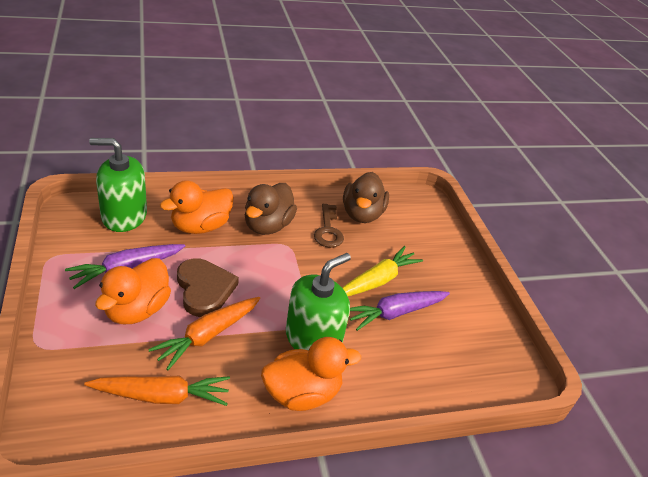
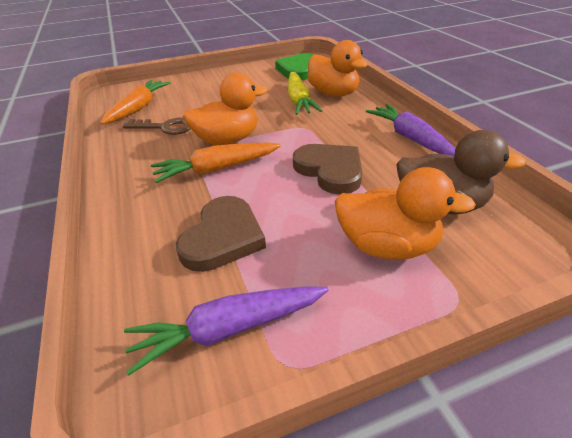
brown duck: [245,183,297,235] [343,172,389,223] = 2 -> [396,130,526,214] = 1
brown heart: [177,258,239,317] = 1 -> [176,196,266,272] [293,144,362,195] = 2
green heart: none = 0 -> [275,53,313,80] = 1
green soap dispenser: [89,138,147,232] [286,253,351,351] = 2 -> none = 0

